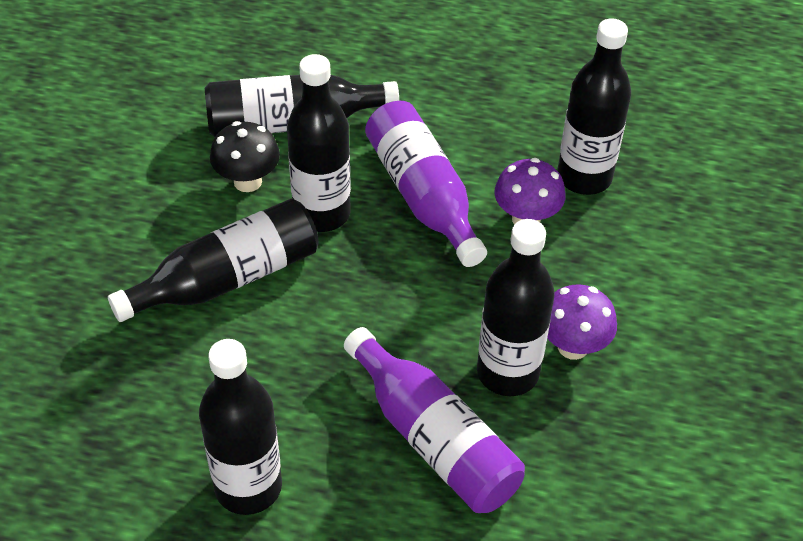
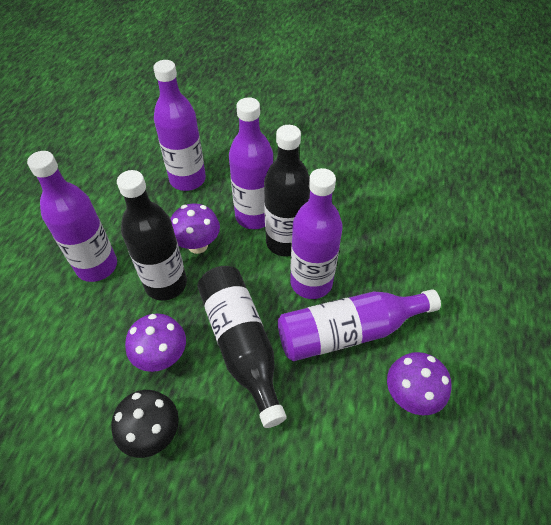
black bottle: [108,199,319,322] [199,339,282,515] [205,75,399,137] [287,54,351,232] [477,219,555,396] [557,18,631,195] = 6 -> [117,170,187,301] [197,266,286,428] [264,125,310,257] = 3
purple bottle: [344,327,525,513] [365,101,487,267] = 2 -> [27,151,117,282] [153,60,206,191] [229,97,273,229] [278,289,441,361] [290,168,343,299] = 5
purple mushroom: [494,158,566,225] [547,284,617,360] = 2 -> [125,313,186,372] [170,203,220,254] [387,352,452,415] = 3

